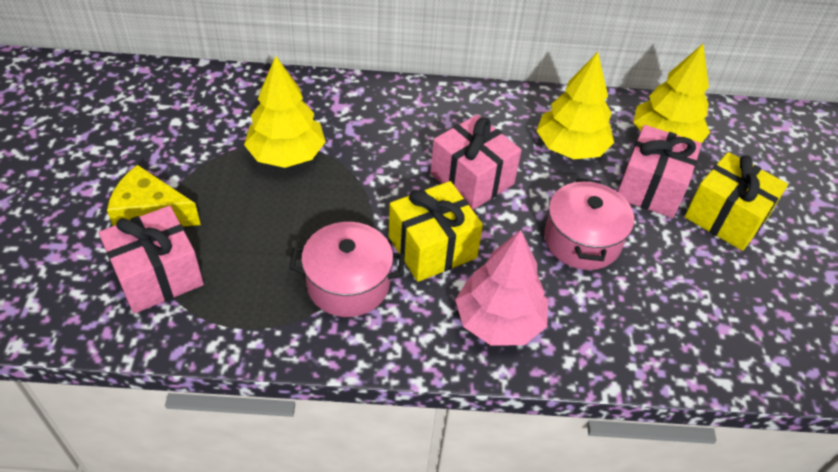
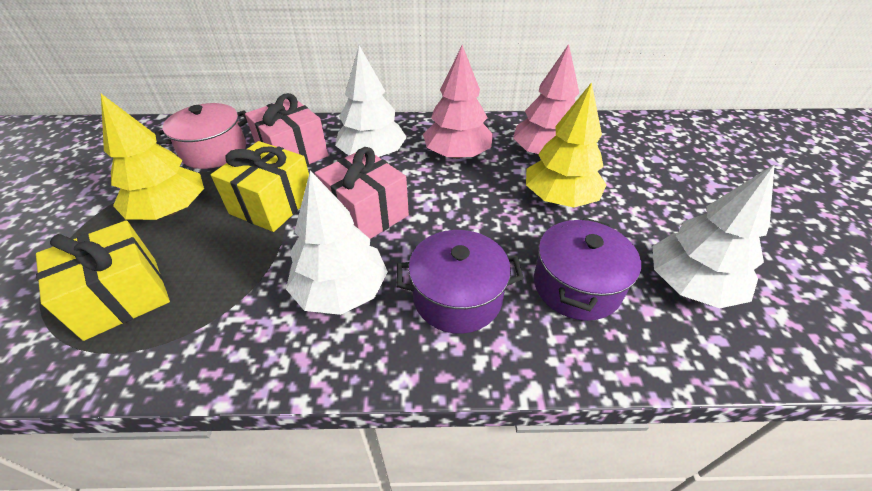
pink gift: [98,206,204,314] [430,115,522,210] [618,125,702,218] = 3 -> [245,93,328,165] [315,147,409,239] = 2
pink pot: [290,222,405,317] [544,178,634,270] = 2 -> [155,103,248,169] = 1
pink tree: [455,230,548,345] = 1 -> [423,45,493,159] [513,44,579,154] = 2
purple pot: none = 0 -> [396,230,524,334] [534,218,641,321] = 2
white tree: none = 0 -> [286,170,388,315] [335,46,407,157] [653,164,775,308] = 3
yellow cheese: [107,165,201,227] = 1 -> none = 0
yellow tree: [244,56,326,168] [536,52,614,159] [633,44,710,143] = 3 -> [101,94,204,220] [526,82,607,208] = 2

